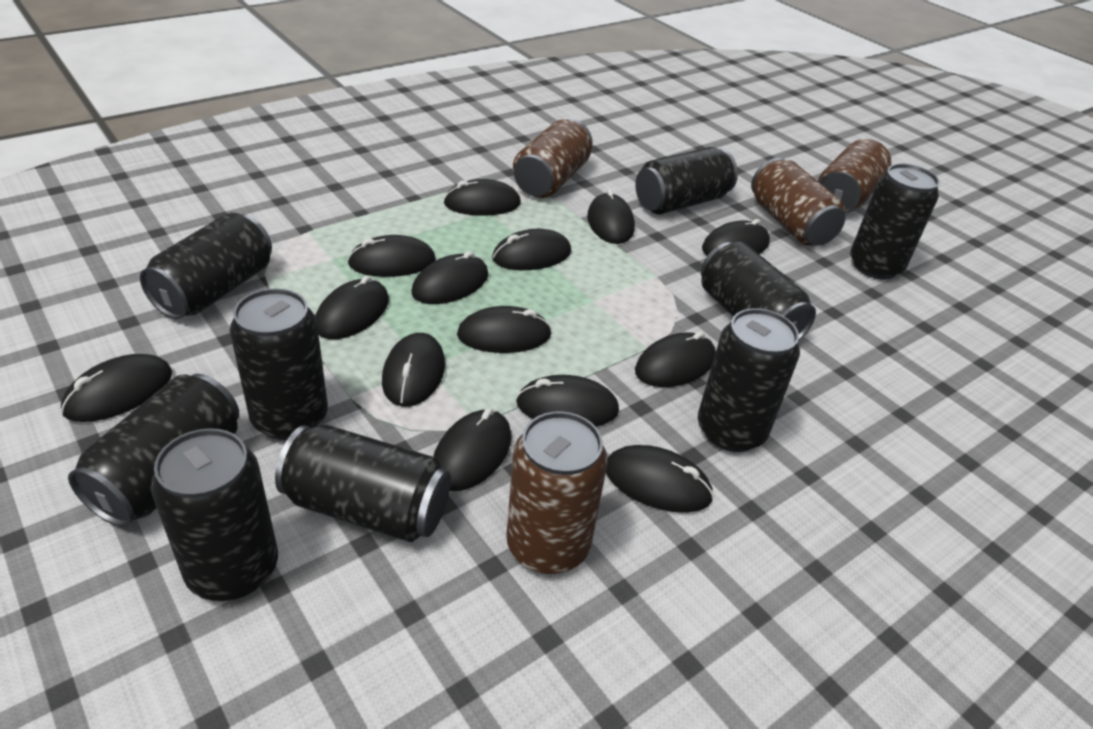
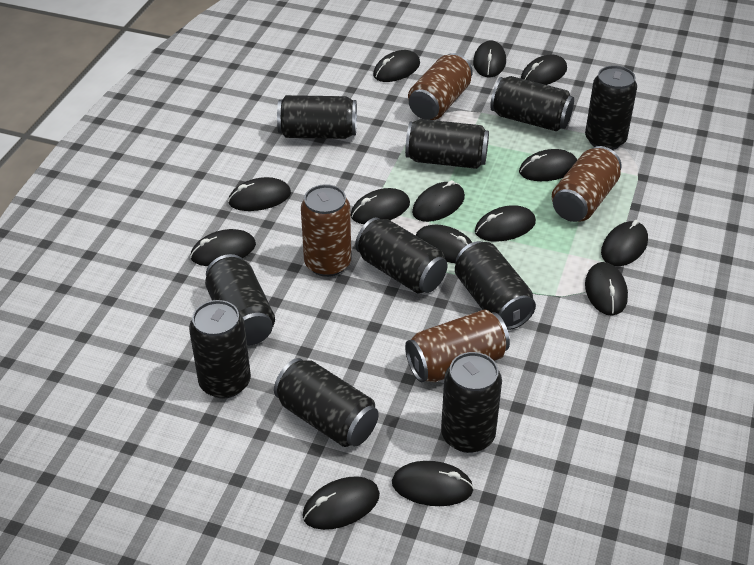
black can: [68,374,239,527] [140,212,272,319] [151,428,278,601] [230,288,328,440] [275,424,451,542] [635,147,738,214] [698,308,800,452] [701,242,816,341] [850,164,940,279] = 9 -> [189,300,251,399] [205,254,275,346] [274,358,379,447] [277,95,357,139] [355,217,448,294] [405,119,489,169] [441,352,502,453] [455,241,536,330] [490,76,574,132] [585,65,637,150] = 10

